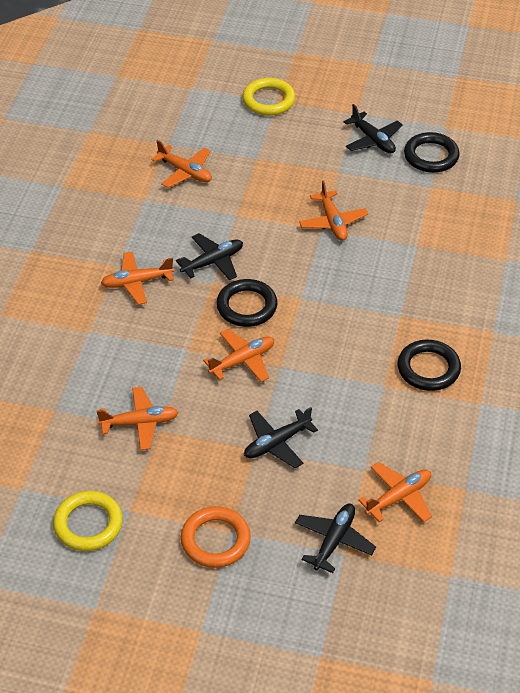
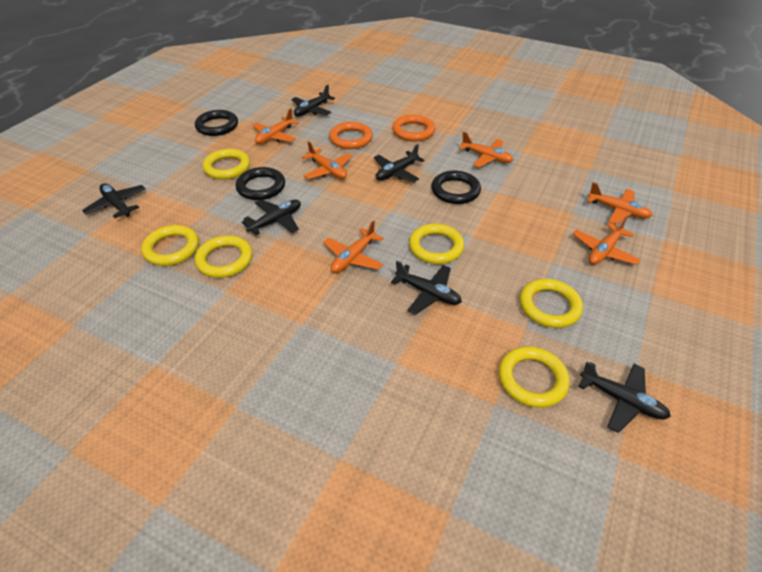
black plane: [176,233,243,280] [244,407,318,468] [295,504,376,573] [344,104,403,153] = 4 -> [82,183,146,218] [242,199,301,235] [291,85,335,117] [374,144,424,182] [391,261,462,315] [578,361,671,433] = 6
orange ring: [181,506,251,568] = 1 -> [329,122,373,149] [392,115,435,142] = 2
yellow ring: [53,491,123,551] [242,78,295,116] = 2 -> [141,225,199,266] [194,235,253,278] [202,149,250,180] [409,223,465,264] [498,346,570,408] [520,279,583,328] = 6

